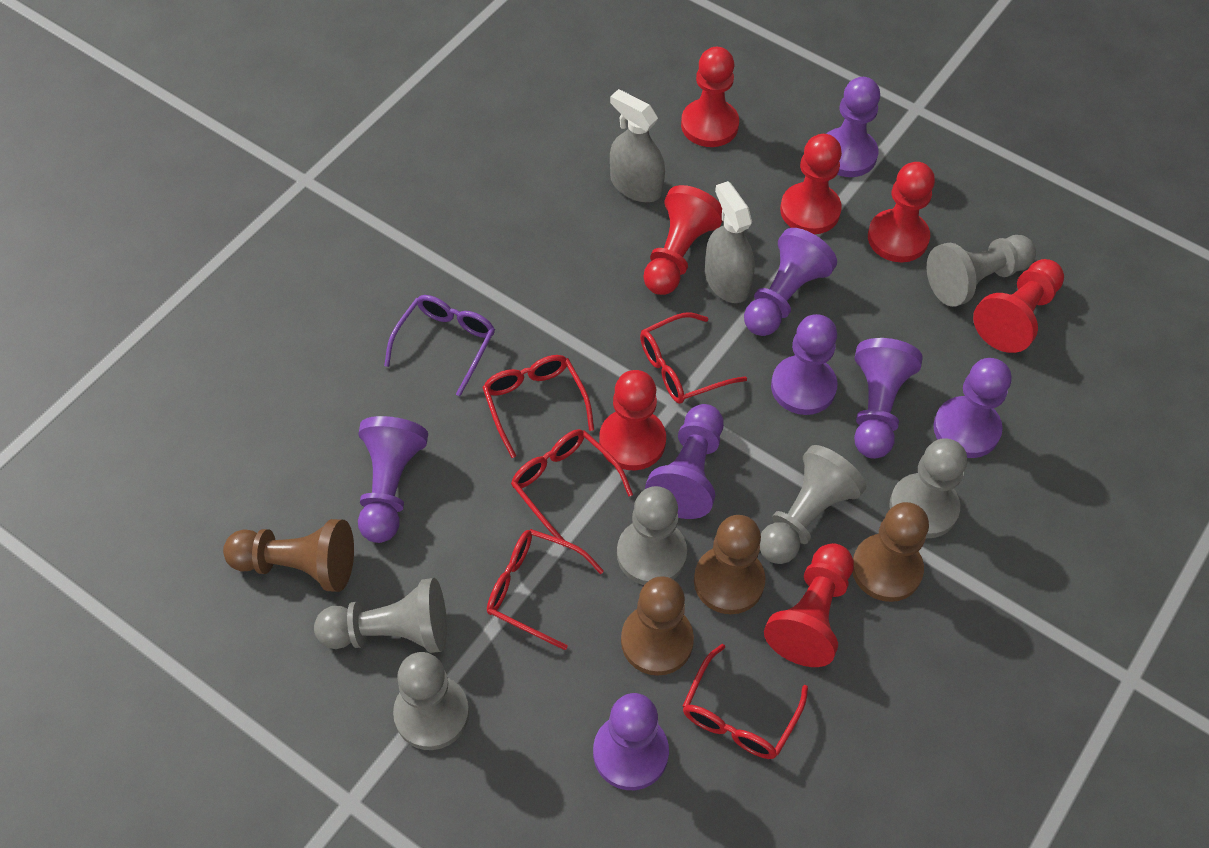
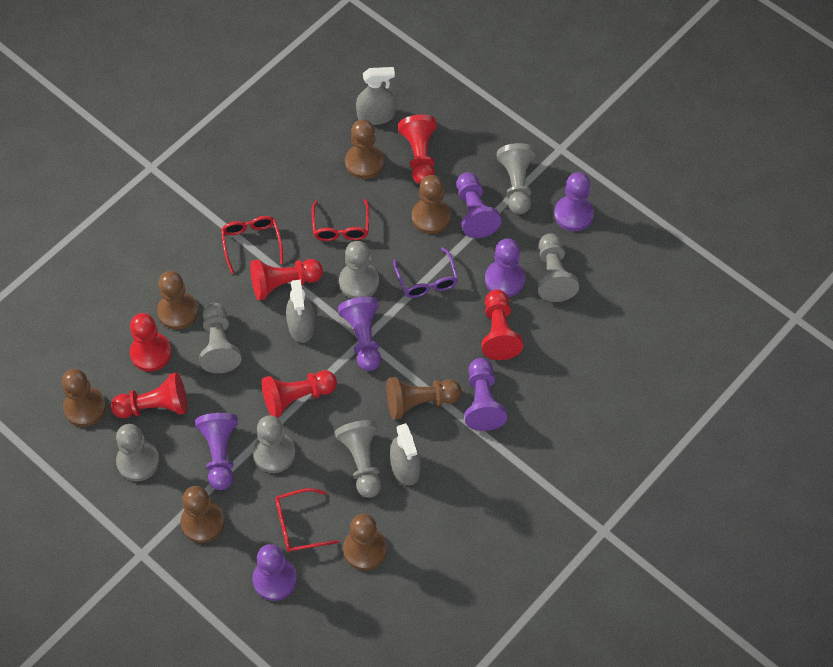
brown pawn: [223,519,354,592] [621,576,694,676] [694,515,765,614] [852,502,929,602] = 4 -> [62,369,106,427] [157,271,198,330] [180,486,224,543] [343,514,387,570] [345,119,384,179] [386,377,462,419] [412,175,451,234] = 7
grey pawn: [314,578,447,653] [393,652,469,750] [617,486,687,585] [760,445,866,564] [890,438,967,538] [927,235,1036,307] = 6 -> [116,424,159,481] [199,303,241,373] [253,415,296,473] [335,420,381,498] [339,241,379,299] [497,143,536,214] [538,233,579,302] = 7
grey spray bottle: [610,89,665,202] [705,181,755,303] = 2 -> [286,279,315,343] [356,67,396,125] [390,423,421,485] = 3
purple pawn: [358,416,428,543] [593,693,669,790] [645,404,724,519] [744,228,837,336] [771,314,838,415] [826,77,880,177] [854,338,923,459] [933,358,1011,458] = 8 -> [195,413,238,490] [253,544,297,601] [338,296,381,371] [457,172,501,238] [465,358,507,431] [485,238,525,297] [554,172,594,231] = 7
red glasses: [482,355,594,458] [487,529,604,650] [511,429,633,547] [640,312,747,404] [683,644,808,759] = 5 -> [221,216,283,274] [275,488,339,552] [312,199,370,241] = 3
red pawn: [599,370,666,470] [643,185,722,295] [681,47,739,147] [764,543,854,667] [780,134,842,234] [868,162,935,262] [973,259,1064,353] = 7 -> [111,372,187,418] [130,313,172,371] [250,259,323,300] [262,370,337,417] [398,115,437,184] [481,290,523,360] = 6

